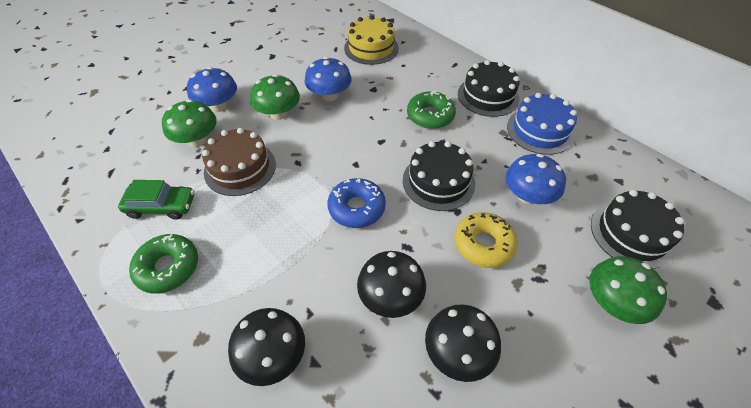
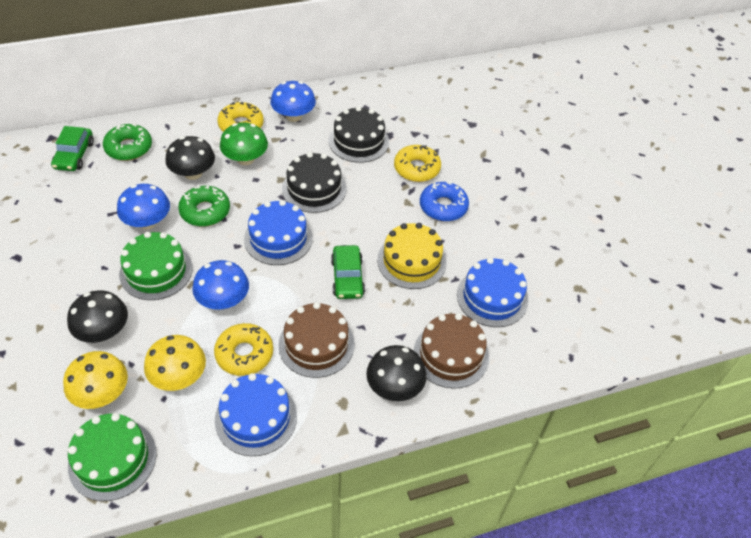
black cake: [403,141,475,211] [458,60,520,117] [591,190,685,269] = 3 -> [282,152,347,213] [329,106,389,163] = 2
blue cake: [507,93,577,155] = 1 -> [215,373,297,456] [244,200,313,265] [457,257,528,327] = 3
brown cake: [202,128,276,196] = 1 -> [278,302,354,378] [414,313,489,389] = 2
green cake: none = 0 -> [68,413,157,501] [119,232,193,300] = 2
green car: [118,180,194,220] = 1 -> [51,126,94,171] [331,245,365,299] = 2
green mushroom: [162,99,217,147] [250,74,300,120] [589,256,667,324] = 3 -> [220,122,268,165] = 1
yellow donut: [454,212,518,268] = 1 -> [214,323,273,376] [217,102,264,132] [394,145,441,182] = 3
yellow mushroom: none = 0 -> [63,351,128,409] [144,335,206,391] = 2

